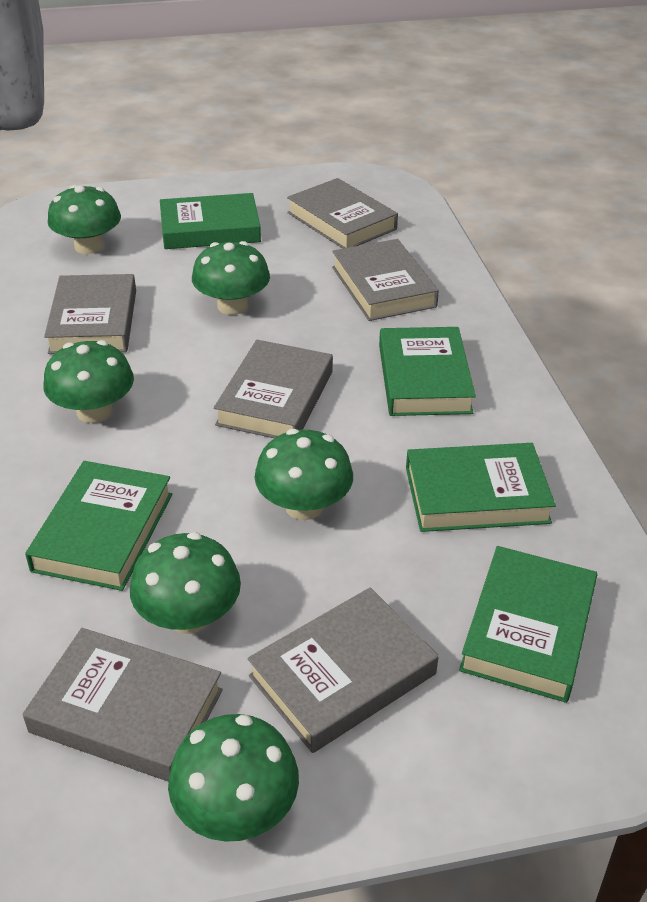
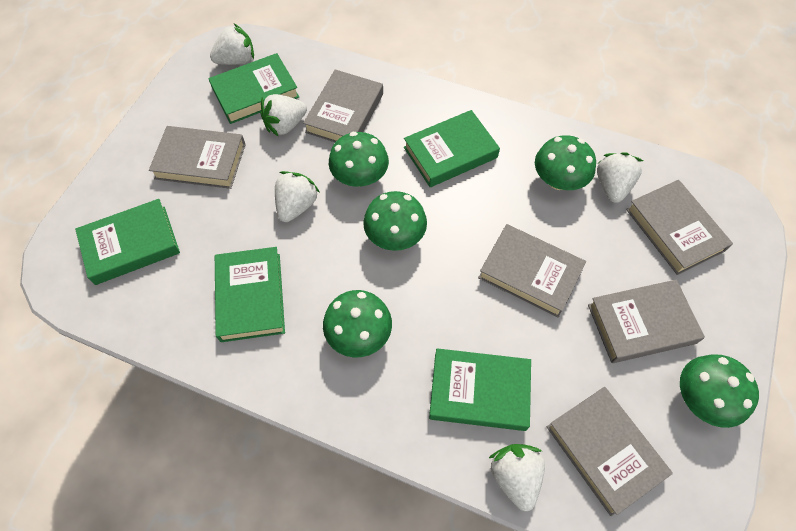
green mushroom: [43,340,134,423] [48,185,121,254] [130,532,241,634] [168,714,299,842] [192,241,270,315] [255,429,353,520] = 6 -> [323,290,392,357] [329,132,389,187] [363,191,427,251] [535,135,596,190] [680,354,759,428] = 5
white strawberry: none = 0 -> [210,24,254,65] [260,94,307,137] [275,171,320,222] [489,444,545,511] [597,152,643,203] = 5

